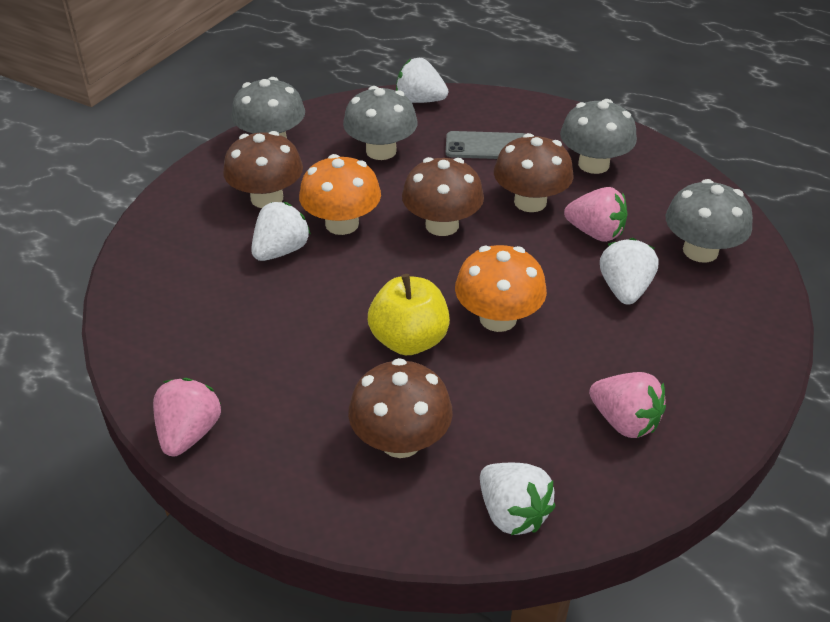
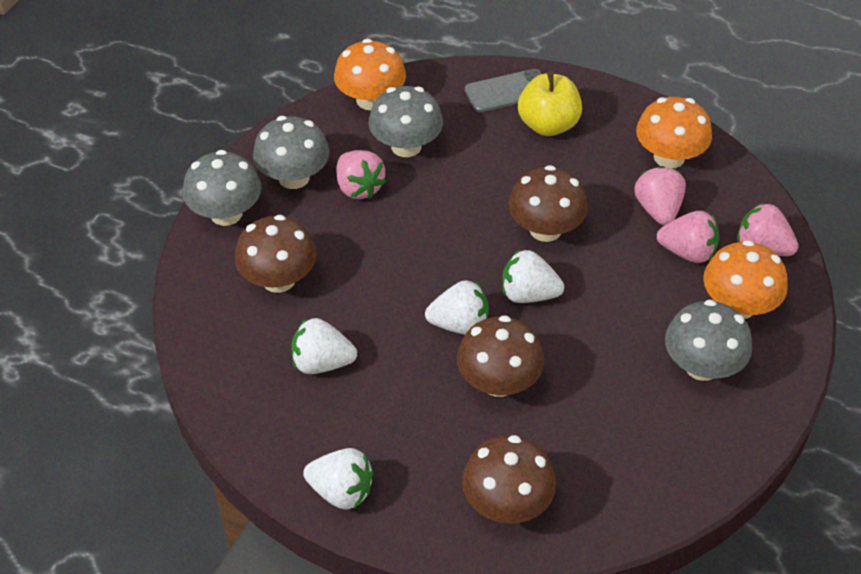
orange mushroom: [299,154,381,235] [455,245,547,332] = 2 -> [334,39,406,110] [636,97,712,168] [703,240,788,319] = 3
pink strawberry: [153,378,221,456] [564,187,628,242] [589,372,666,438] = 3 -> [336,150,386,199] [634,166,686,225] [657,211,719,263] [737,202,799,256] = 4

